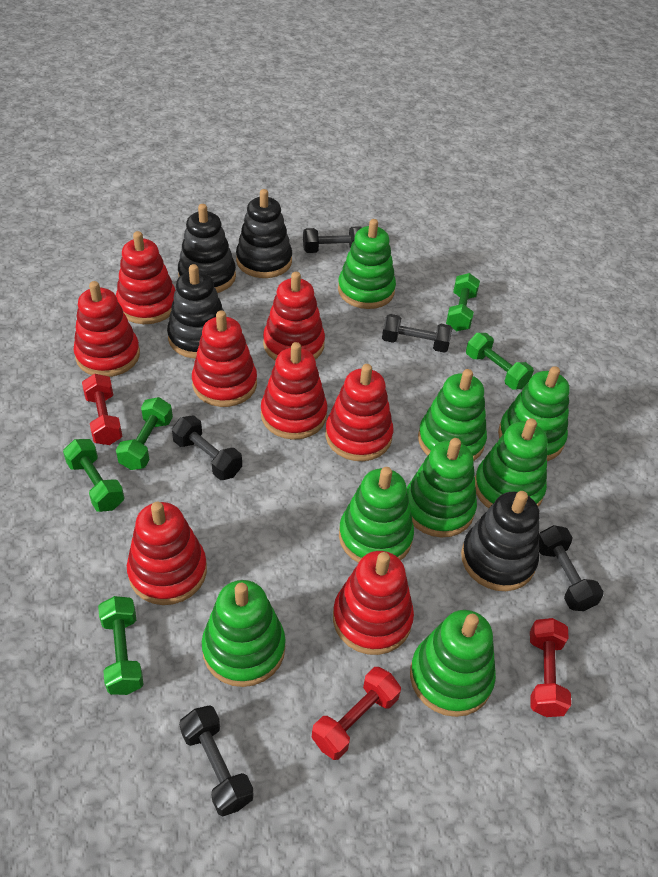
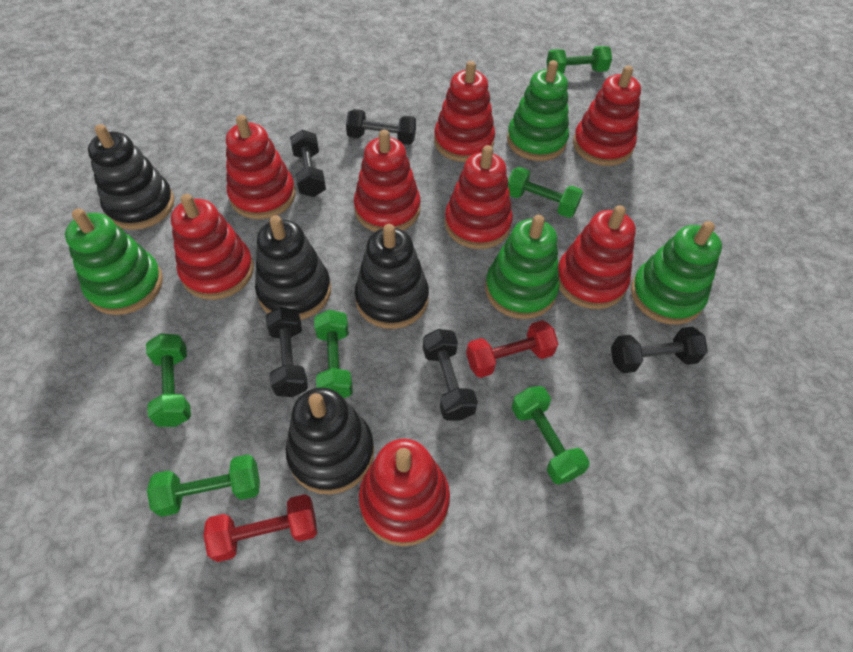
green dumbbell: [63,439,124,512] [98,596,144,695] [116,397,173,470] [446,273,480,331] [466,333,534,389] = 5 -> [146,333,191,427] [147,454,260,517] [314,310,353,398] [508,167,583,218] [512,386,590,485] [547,46,612,74] = 6
green stacking toy: [202,580,286,687] [338,219,396,309] [339,467,414,563] [407,438,477,537] [410,610,496,717] [418,369,487,461] [475,418,547,508] [498,366,570,461] = 8 -> [65,208,163,315] [485,215,560,319] [507,60,569,161] [631,221,722,325] = 4
red dumbbell: [82,374,122,445] [311,667,401,760] [530,618,571,717] = 3 -> [204,494,317,562] [466,320,558,378] = 2

